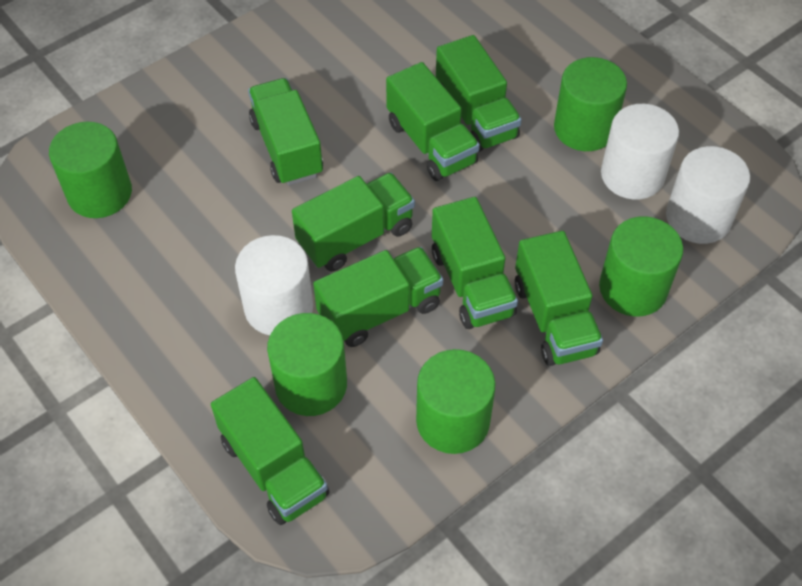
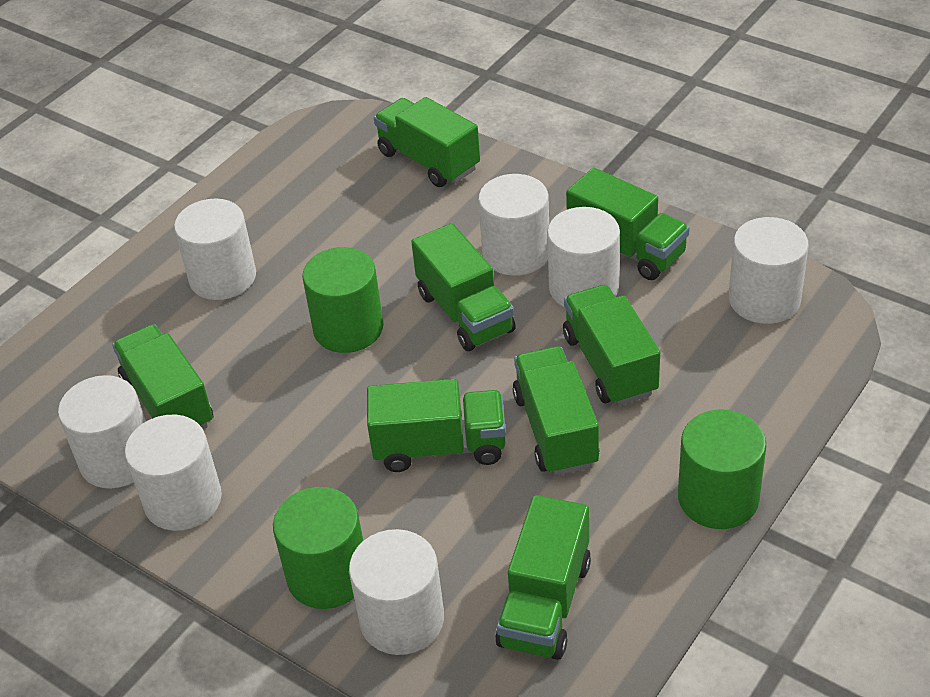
green cylinder: [49,122,132,218] [267,313,347,416] [416,349,496,454] [554,57,627,151] [599,216,683,317] = 5 -> [273,487,363,609] [302,247,383,353] [678,410,766,529] = 3
white cylinder: [235,235,313,335] [601,104,679,200] [666,146,750,244] = 3 -> [58,375,146,488] [125,415,222,531] [174,199,256,300] [349,529,444,655] [478,174,549,276] [547,207,620,307] [729,217,809,324] = 7

